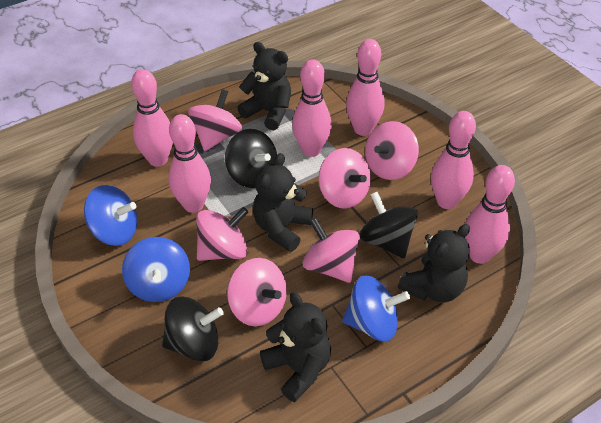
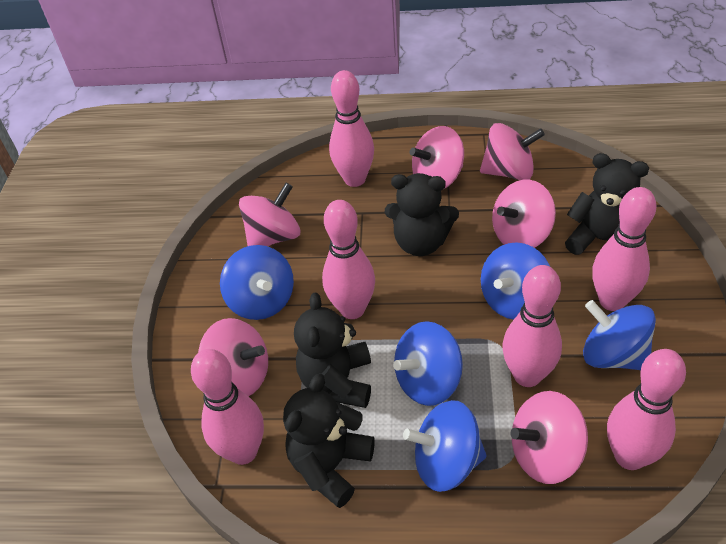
black spinning top: [162,297,224,362] [225,129,277,188] [360,192,418,258] = 3 -> none = 0
blue spinning top: [84,185,138,246] [122,237,190,302] [342,276,410,342] = 3 -> [220,245,294,320] [393,321,463,406] [403,400,487,492] [481,242,550,320] [583,300,656,370] = 5

